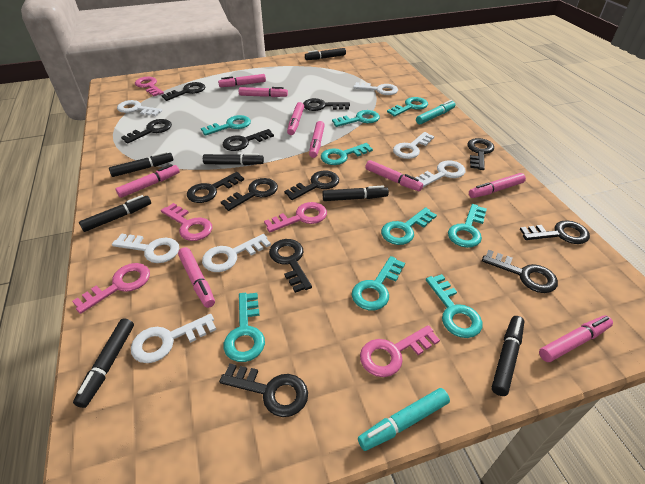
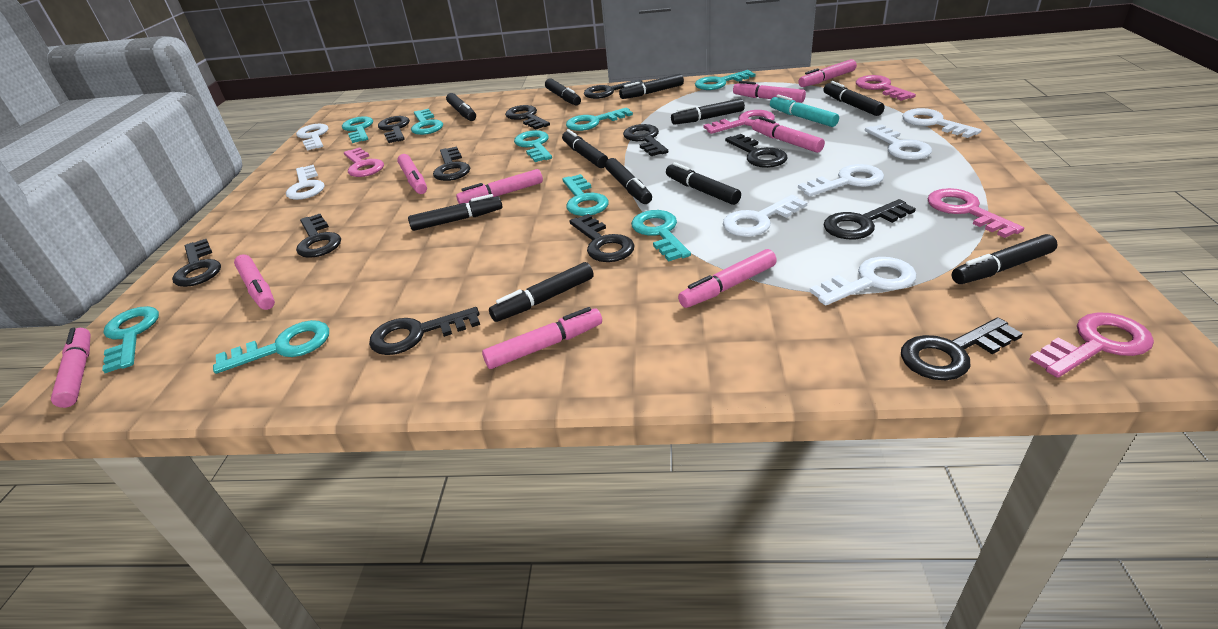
black marker: [73,318,134,408] [79,195,151,232] [109,152,173,177] [203,153,264,165] [305,48,346,60] [323,186,389,201] [491,316,524,396] = 7 -> [408,194,502,231] [446,93,476,121] [489,262,594,322] [545,78,581,106] [562,129,608,168] [605,158,652,204] [619,74,684,99] [666,162,741,205] [671,98,745,125] [823,81,885,116] [952,234,1057,284] = 11
turquoise marker: [358,388,450,451] [416,100,456,124] = 2 -> [770,95,839,127] = 1

